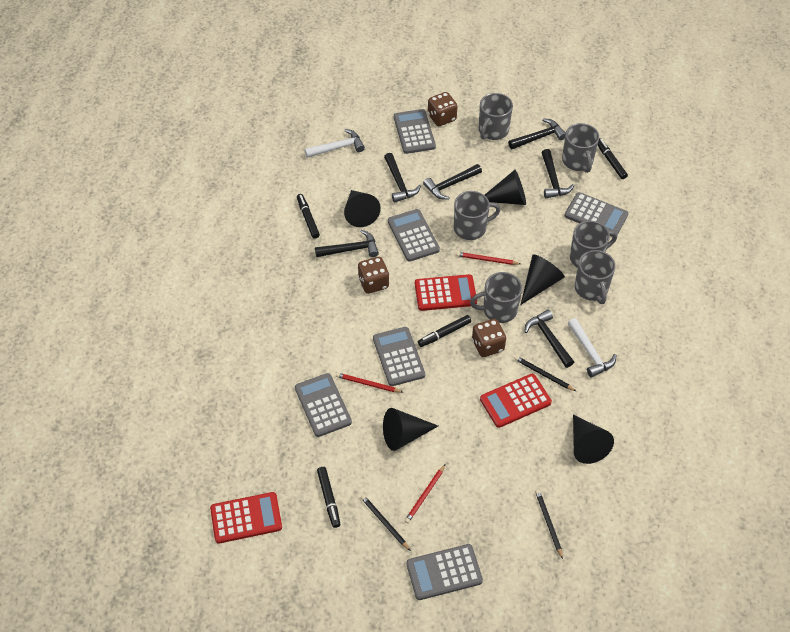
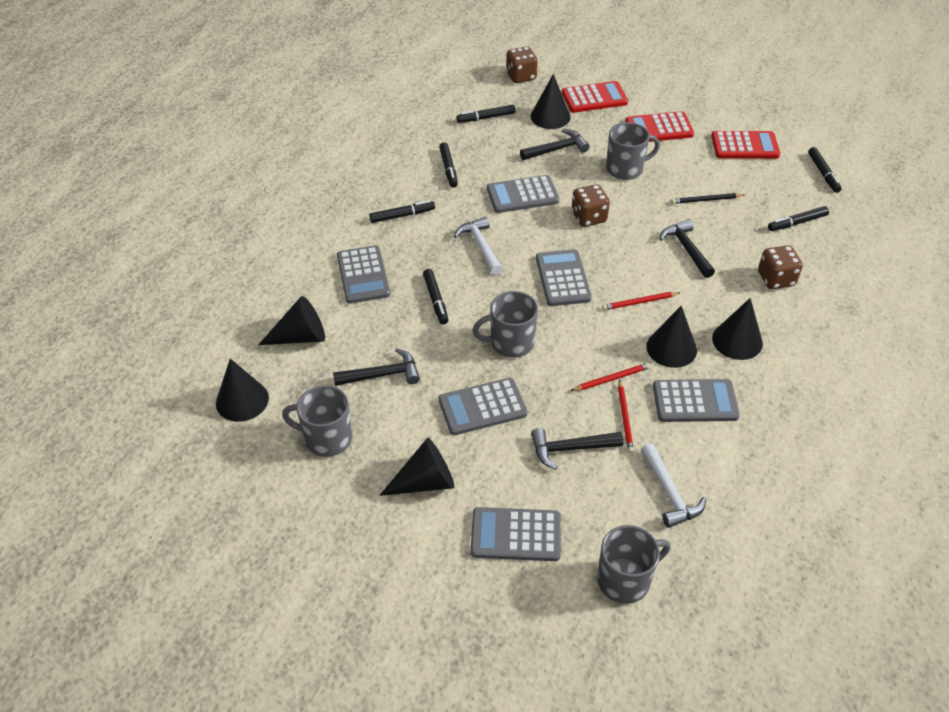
black cone: [344,190,381,227] [383,408,438,451] [485,170,526,205] [521,254,565,305] [573,415,614,464] = 5 -> [216,359,269,422] [258,296,325,345] [379,438,454,496] [530,74,571,129] [646,306,697,368] [712,298,763,360] = 6
black hammer: [315,230,379,257] [384,153,421,203] [423,164,482,200] [508,118,565,149] [524,310,574,368] [541,149,574,198] = 6 -> [333,348,420,386] [520,129,590,160] [531,428,623,470] [659,219,715,278] = 4
black marker: [297,194,320,239] [317,467,340,528] [418,315,471,347] [598,138,628,179] = 4 -> [369,200,435,223] [423,269,448,324] [439,142,458,188] [456,105,516,123] [768,206,829,231] [808,147,842,193] = 6
black pencil: [361,495,411,551] [515,356,576,391] [535,490,563,559] = 3 -> [671,193,744,204] = 1
grey mug: [454,191,500,240] [470,272,522,323] [479,93,513,140] [562,123,599,173] [570,221,617,268] [575,250,615,304] = 6 -> [282,385,352,457] [472,291,538,358] [597,525,671,604] [606,122,660,180] = 4

